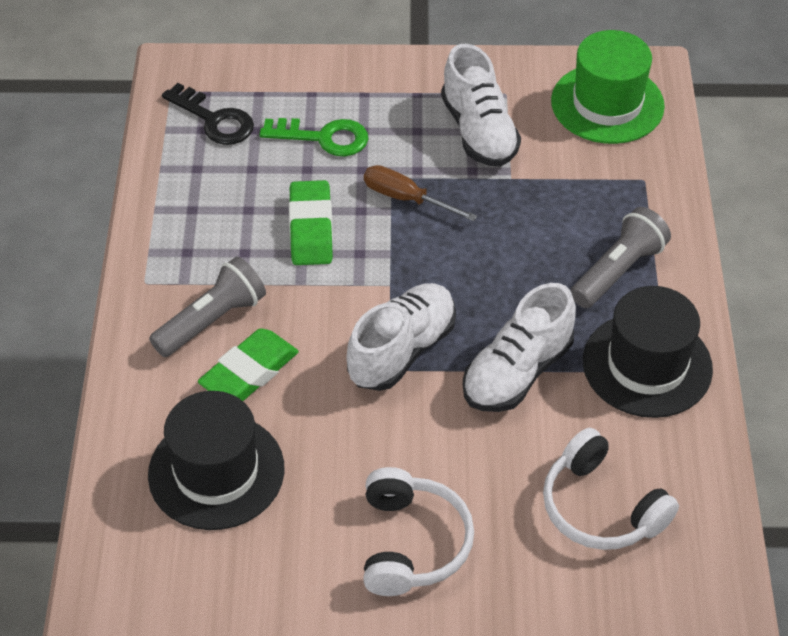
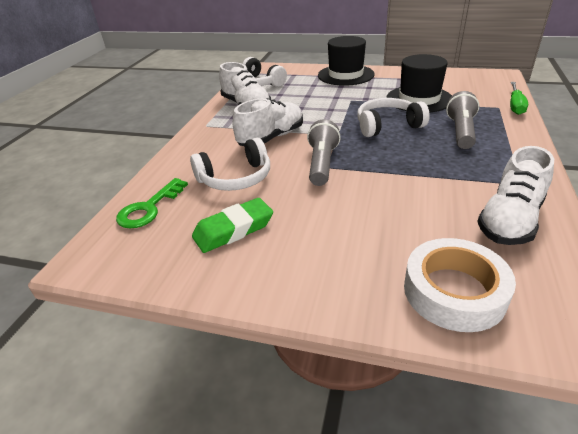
black key: [162,83,254,145] = 1 -> none = 0
brown screwdriver: [364,165,477,221] = 1 -> none = 0
green eraser: [198,329,299,401] [289,180,333,265] = 2 -> [192,198,273,253] = 1
green hat: [551,30,665,144] = 1 -> none = 0
green screwdriver: none = 0 -> [510,82,528,115] = 1
white headphones: [363,467,474,596] [543,428,679,550] = 2 -> [190,137,270,191] [242,57,287,87] [357,98,430,137] = 3
white tape: none = 0 -> [404,238,516,332] = 1

